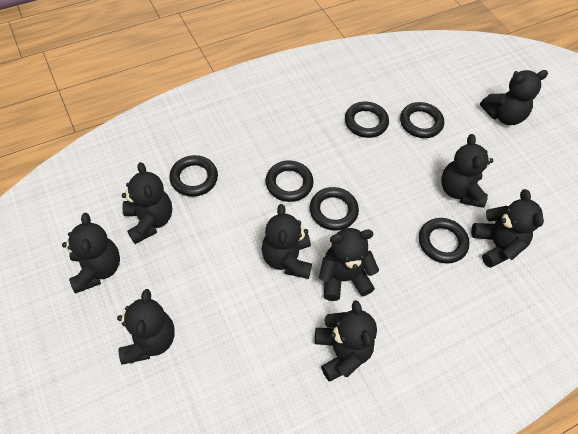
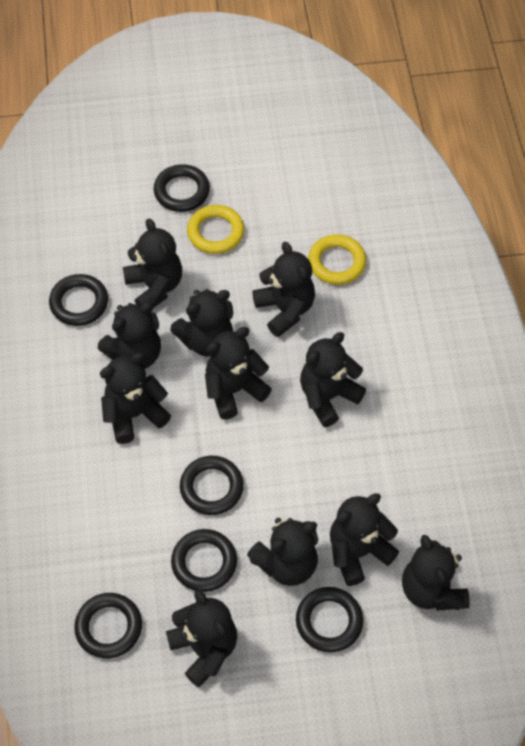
black teddy bear: [62,213,120,293] [117,289,175,365] [122,162,172,244] [262,204,312,279] [315,300,377,382] [319,228,379,301] [441,134,493,208] [471,189,544,268] [480,70,548,125] = 9 -> [97,302,161,369] [100,352,171,444] [123,218,182,307] [166,589,237,687] [170,289,234,357] [205,327,272,419] [247,518,319,586] [253,242,315,337] [300,332,366,427] [330,493,399,586] [402,535,470,611] = 11
yellow ring: none = 0 -> [187,205,244,254] [308,234,366,285] = 2

